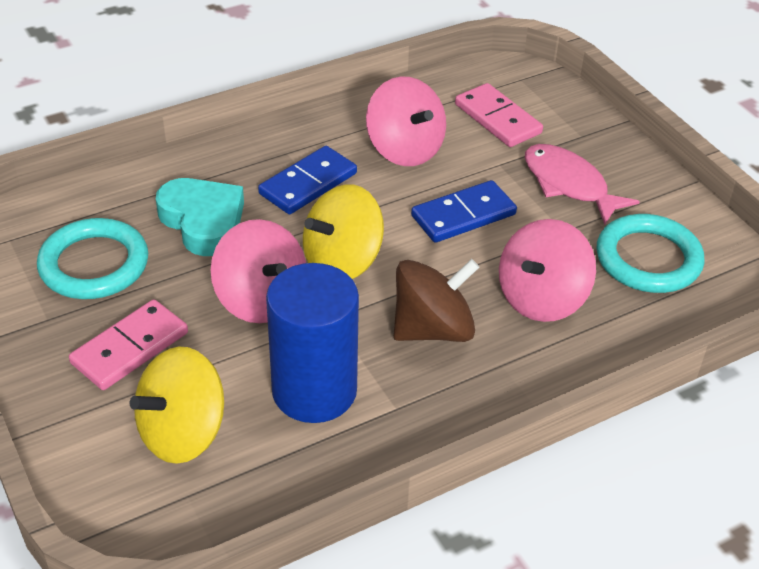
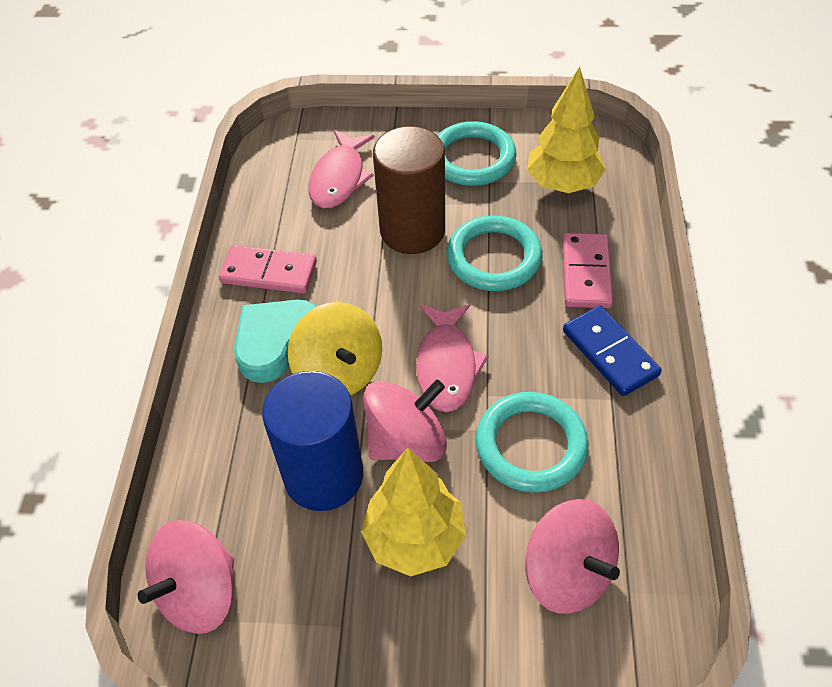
blue domino: [258,146,357,214] [411,180,517,243] = 2 -> [563,305,662,396] = 1
brown cylinder: none = 0 -> [373,126,445,254] = 1
brown spinning top: [394,259,479,342] = 1 -> none = 0
pink fish: [525,144,640,225] = 1 -> [308,130,375,208] [416,304,489,412] = 2
turquoise ring: [37,218,148,299] [597,214,705,293] = 2 -> [438,121,517,186] [446,215,542,291] [476,392,589,493] = 3
yellow spinning top: [130,347,224,464] [303,184,384,279] = 2 -> [288,302,382,395] = 1
yellow tree: none = 0 -> [361,448,466,576] [527,66,606,193] = 2

